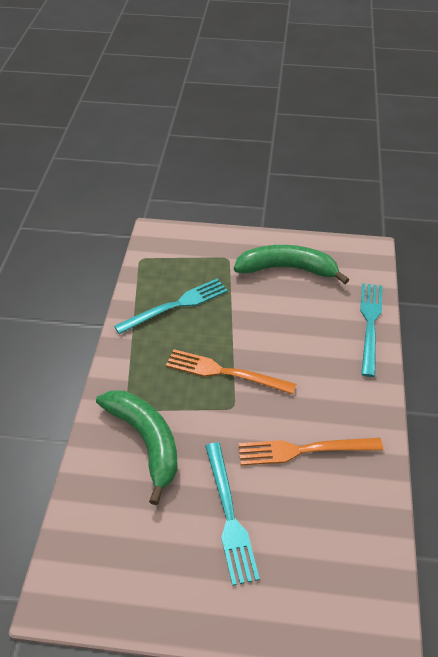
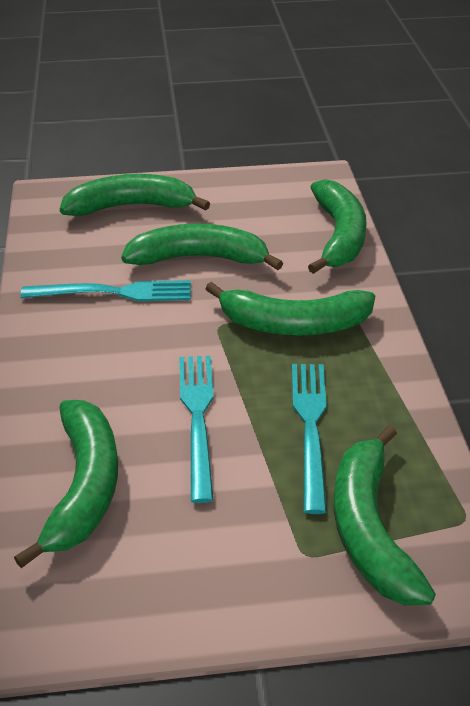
green banana: [96,391,178,505] [234,245,349,284] = 2 -> [14,400,118,568] [60,174,210,216] [121,223,283,270] [206,282,375,335] [308,179,367,274] [334,425,436,605] = 6
orange fork: [166,349,296,394] [238,438,383,466] = 2 -> none = 0

